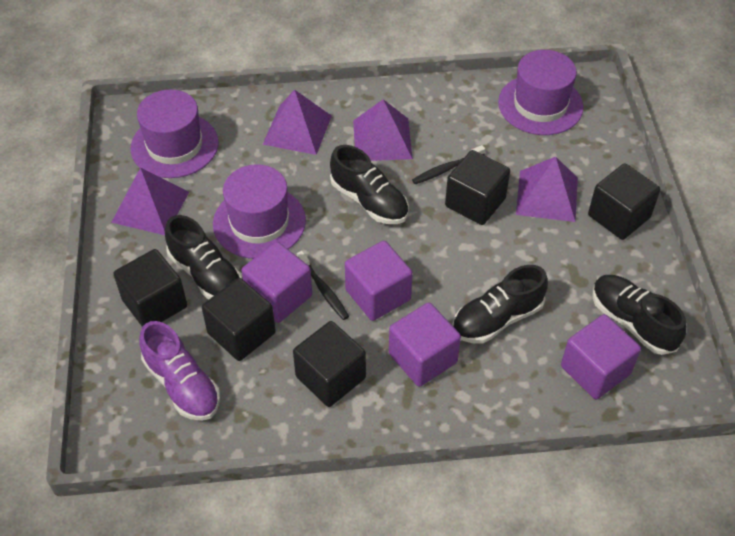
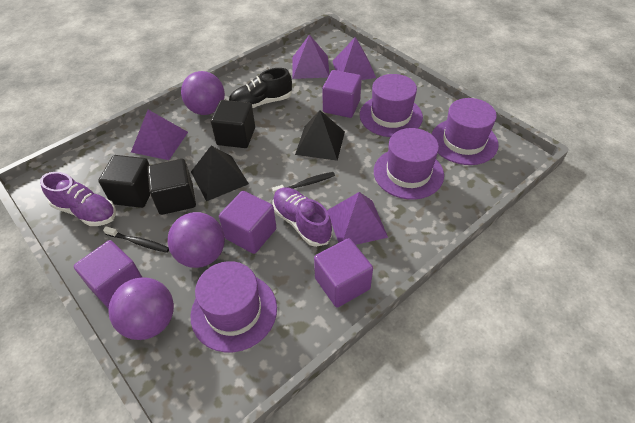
black cube: [113,249,187,327] [202,278,276,361] [293,321,366,407] [445,150,510,225] [588,163,660,240] = 5 -> [98,155,150,208] [147,159,196,215] [211,100,255,148] = 3
black pyramid: none = 0 -> [191,146,249,201] [295,110,345,161] = 2
black shoe: [165,215,242,299] [330,145,409,224] [452,265,548,344] [592,275,686,355] = 4 -> [229,68,292,108] = 1
purple ball: none = 0 -> [109,277,174,340] [167,212,225,268] [181,71,225,115] = 3
purple hat: [130,89,219,178] [213,164,306,259] [498,50,584,135] = 3 -> [191,261,277,352] [360,74,423,137] [374,128,444,200] [432,98,499,165] = 4
purple shoe: [139,321,220,421] = 1 -> [40,172,116,226] [272,187,333,247] = 2

